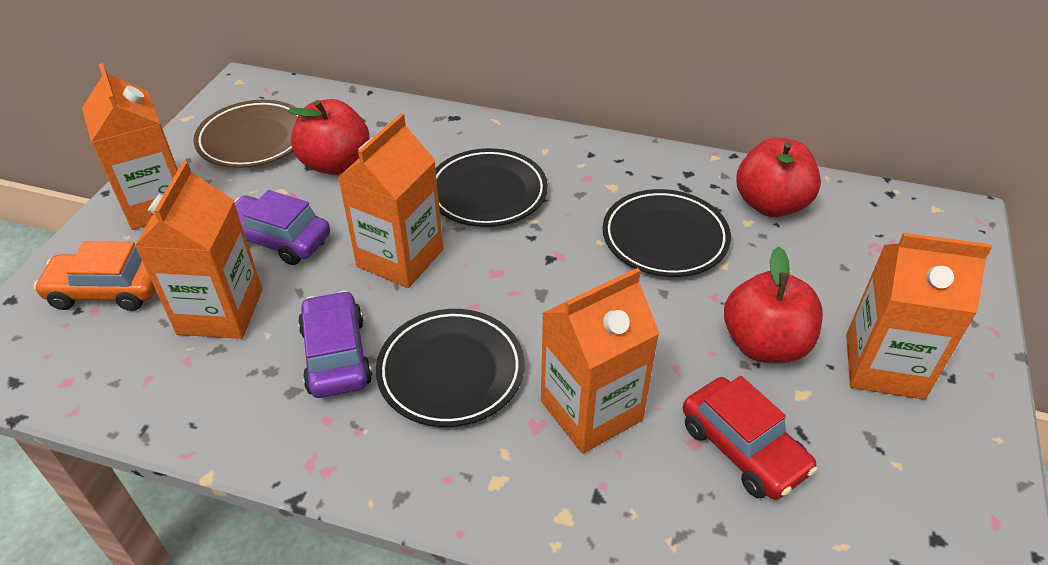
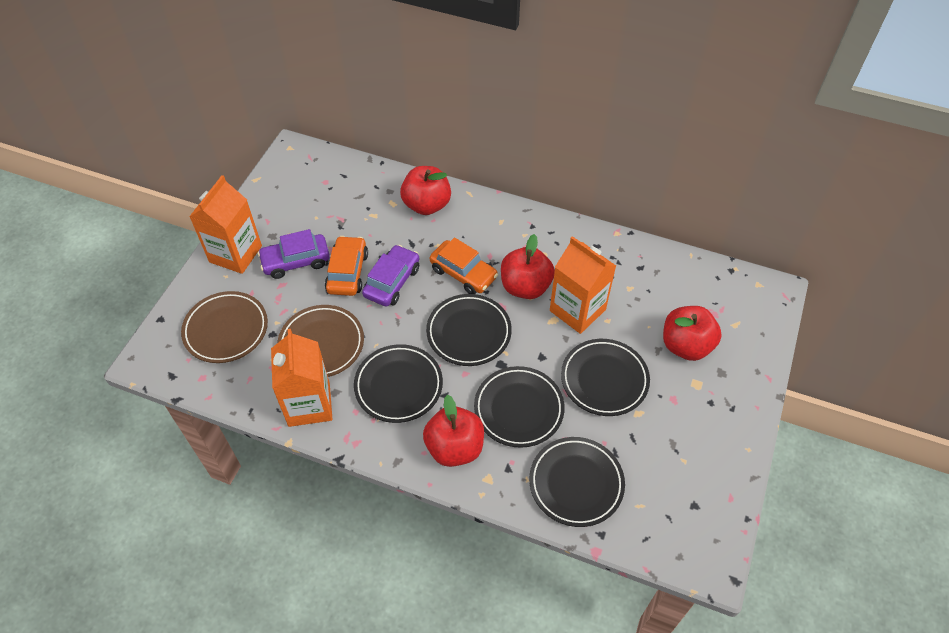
black plate: [376,309,525,427] [436,148,548,227] [603,189,731,277] = 3 -> [354,344,443,423] [426,294,512,366] [474,366,565,448] [529,437,625,527] [561,339,650,416] = 5
brown plate: [193,100,299,168] = 1 -> [181,291,268,363] [277,305,364,377] = 2
orange car: [34,241,155,311] = 1 -> [325,236,368,296] [430,237,498,294] = 2
orange carton: [82,63,178,230] [135,161,262,339] [338,113,443,288] [541,268,659,454] [846,233,992,400] = 5 -> [189,175,262,274] [271,329,332,427] [550,236,616,334] = 3
red apple: [288,99,370,175] [724,246,823,363] [736,138,821,217] = 3 -> [400,166,451,215] [423,395,484,467] [501,234,555,299] [663,306,722,361] = 4
red car: [683,376,818,500] = 1 -> none = 0

